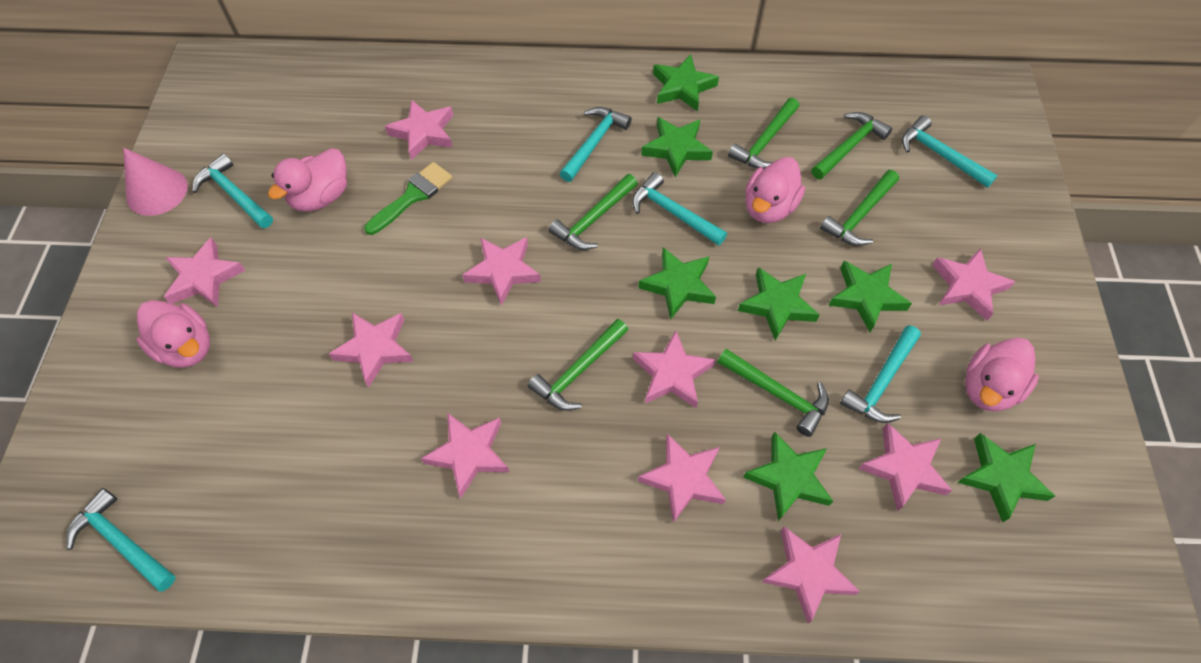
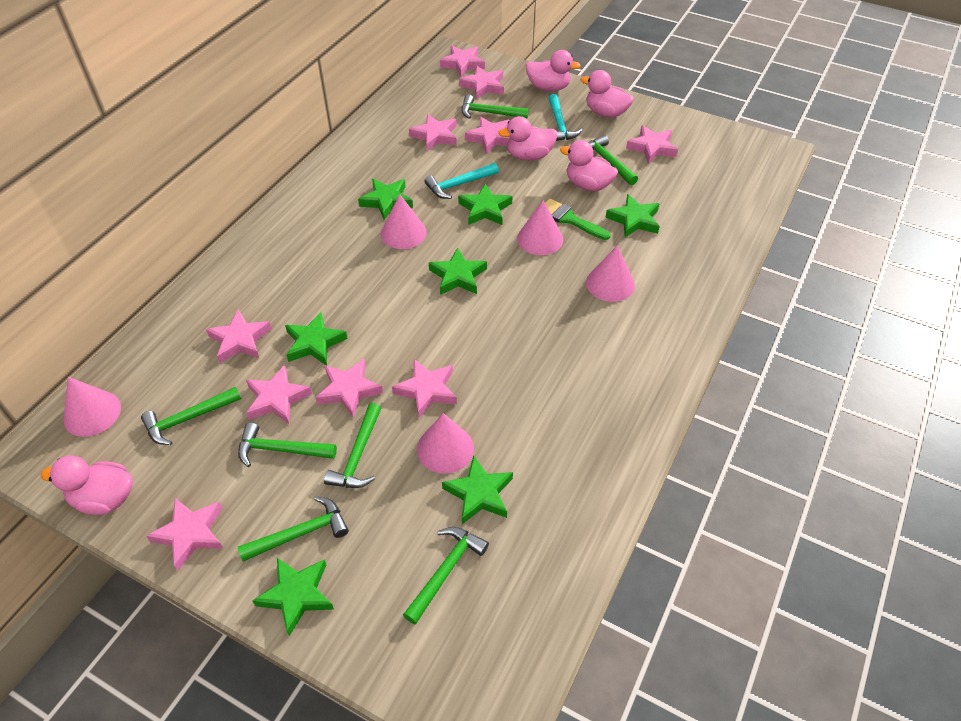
green hammer: [528,319,628,411] [548,174,638,250] [718,349,829,437] [728,98,799,169] [811,112,892,179] [820,170,899,246] = 6 -> [141,387,241,445] [238,423,337,467] [238,496,349,562] [324,403,381,488] [403,527,489,625] [461,94,529,119] [588,135,638,185] = 7
pink cone: [123,148,188,216] = 1 -> [63,377,121,437] [381,194,427,249] [417,413,474,474] [517,200,563,255] [586,245,635,302] = 5
pink duck: [136,300,210,368] [268,148,347,212] [745,157,805,223] [965,338,1039,412] = 4 -> [41,455,133,515] [498,116,557,160] [526,50,581,91] [560,140,618,191] [581,70,634,118] = 5
turquoise hammer: [66,488,176,592] [192,153,273,228] [559,107,632,182] [632,172,727,246] [840,325,921,423] [902,115,998,188] = 6 -> [424,163,499,199] [548,94,582,141] = 2

